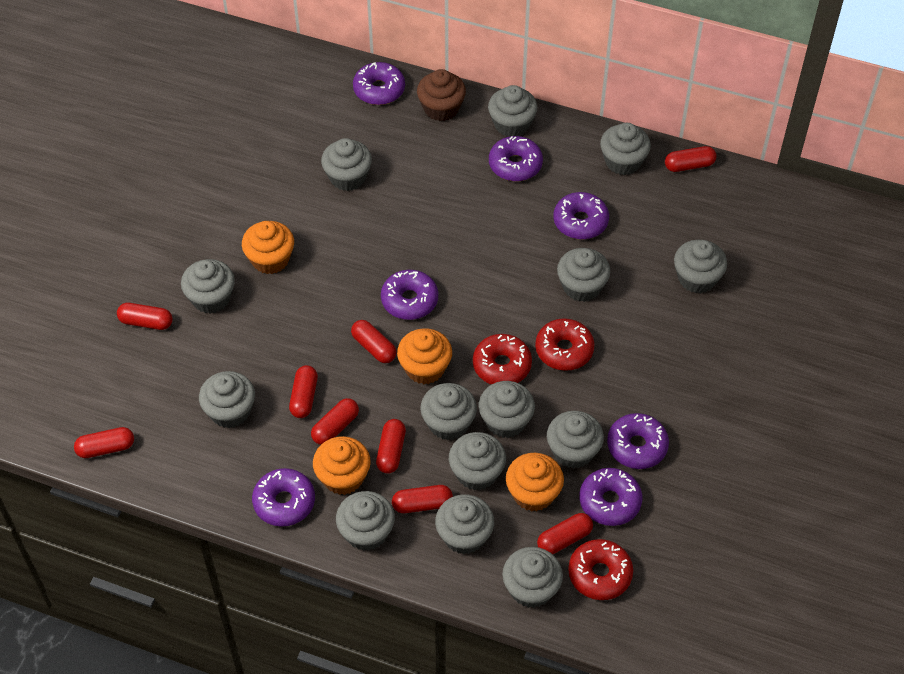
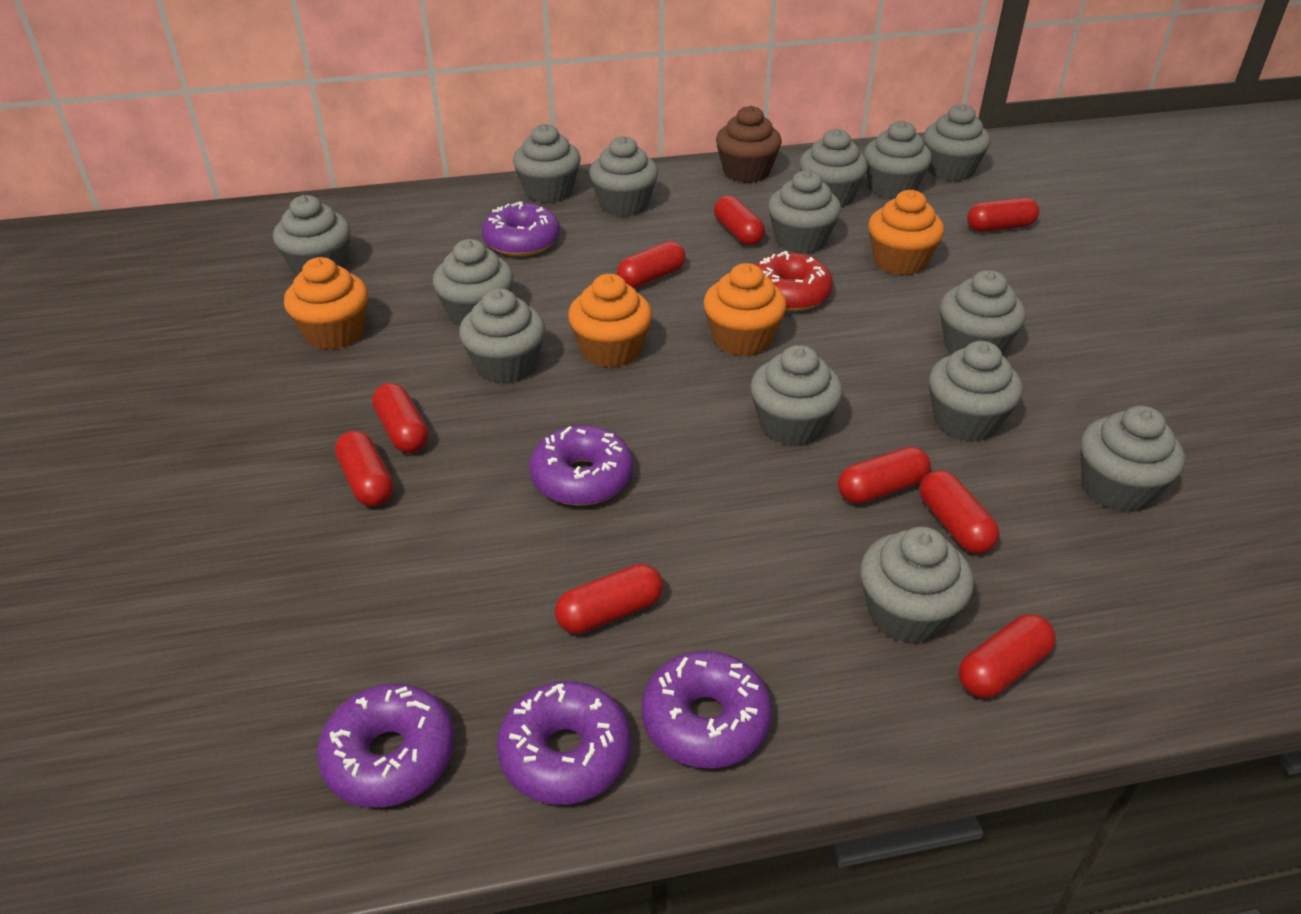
purple donut: [252,468,315,527] [353,62,405,105] [381,270,438,320] [489,136,543,181] [553,192,609,239] [579,468,642,526] [607,413,669,469] = 7 -> [317,684,455,808] [482,202,560,256] [497,681,631,805] [529,425,633,506] [641,651,772,769] = 5
red donut: [473,334,532,385] [535,318,595,371] [568,539,633,600] = 3 -> [756,251,833,311] = 1

